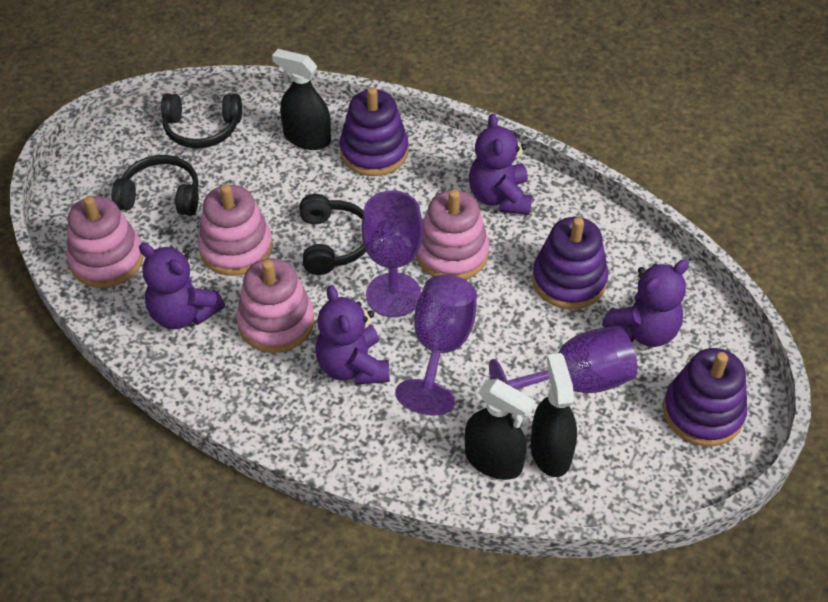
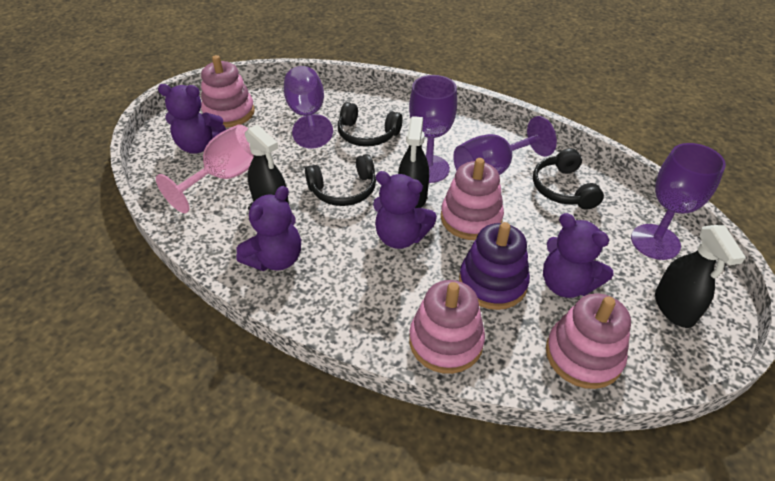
pink goblet: none = 0 -> [156,124,254,213] = 1
purple goblet: [361,190,423,317] [395,275,477,416] [489,326,637,416] = 3 -> [284,66,333,149] [409,75,457,183] [453,116,557,175] [631,143,726,260] = 4
purple stacking toy: [339,87,408,176] [532,217,608,309] [663,348,748,446] = 3 -> [459,222,530,310] = 1

